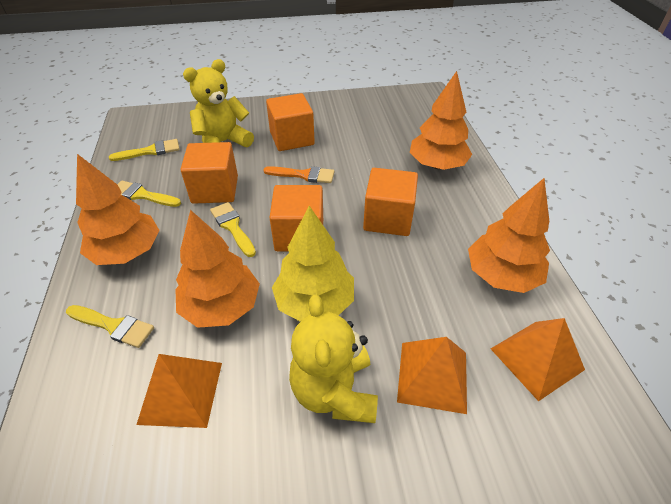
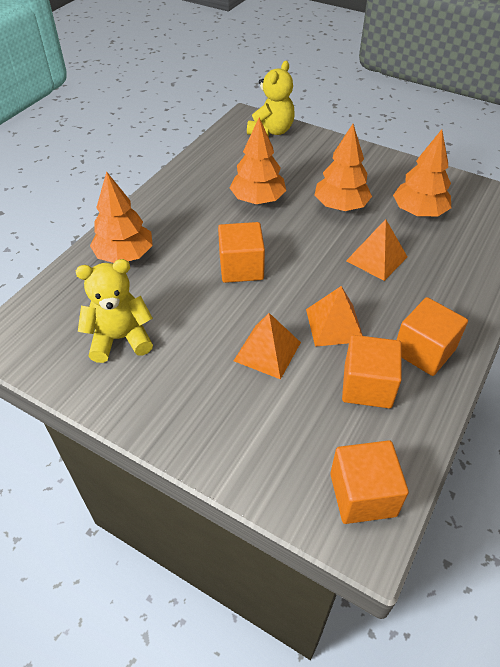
orange brush: [263,166,335,183] = 1 -> none = 0
yellow brush: [66,305,154,348] [109,139,180,161] [117,181,181,207] [210,202,256,257] = 4 -> none = 0
yellow tree: [272,206,354,322] = 1 -> none = 0

